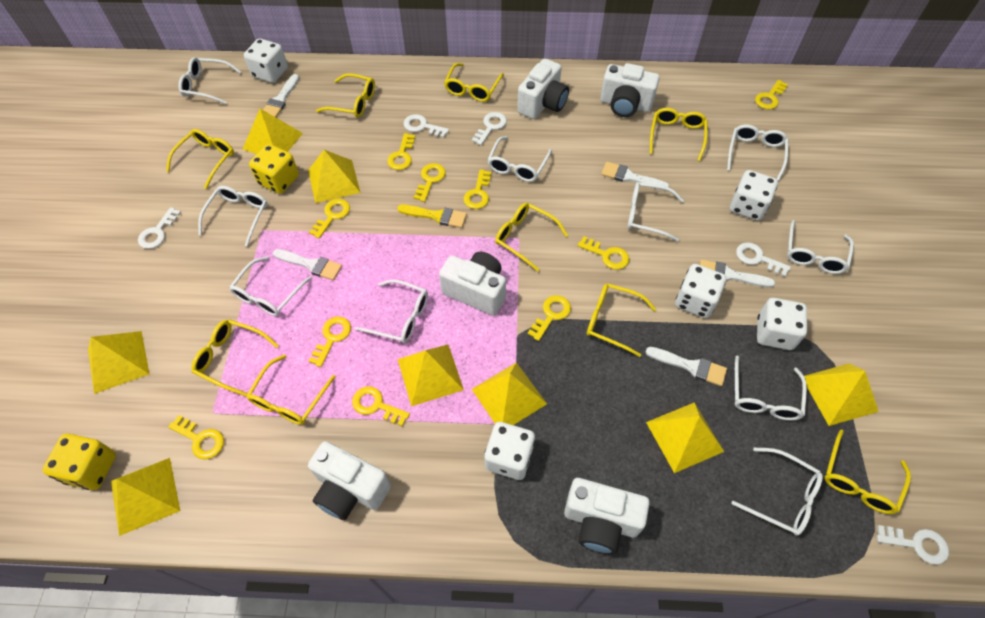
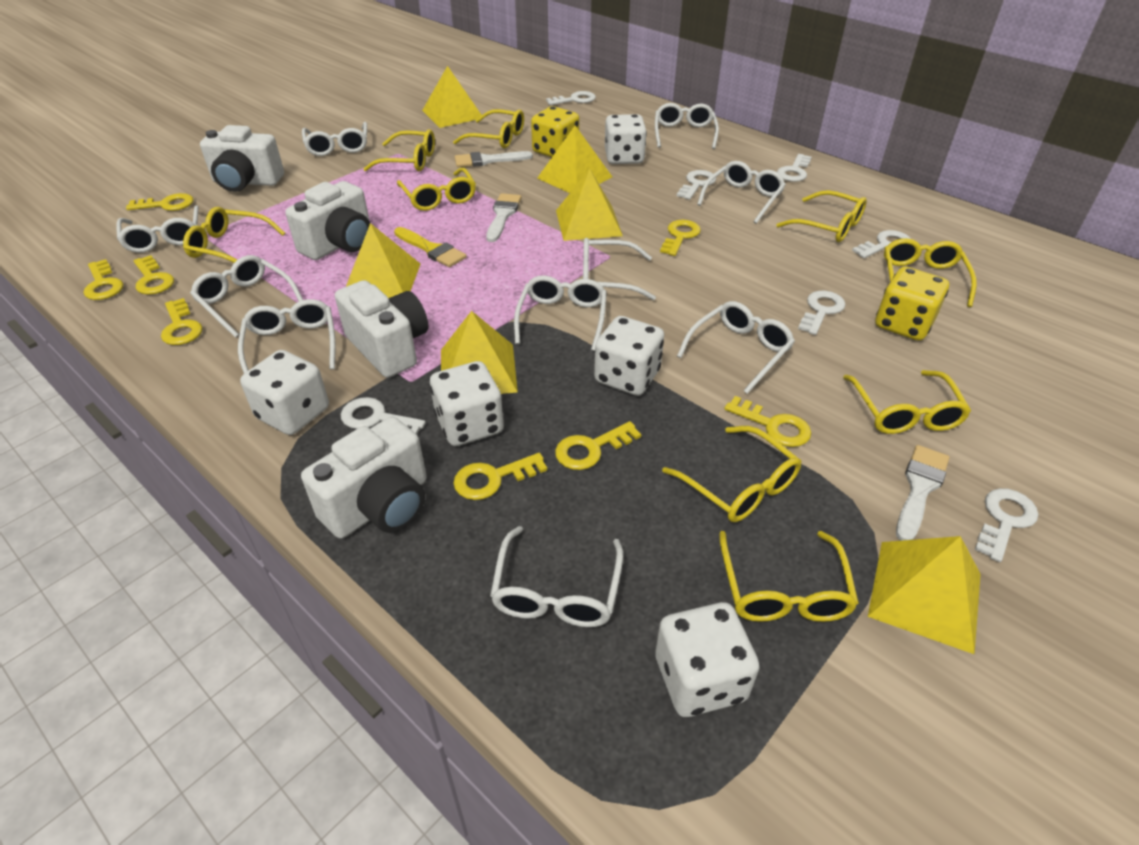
white brush: [263,74,299,117] [273,249,342,280] [601,162,669,191] [646,347,727,386] [700,260,775,287] = 5 -> [455,151,533,167] [486,193,521,242] [896,445,950,541] = 3
white camera: [308,441,391,520] [439,252,506,316] [517,58,569,119] [564,478,650,554] [600,63,660,117] = 5 -> [200,125,284,192] [285,181,370,260] [301,417,427,539] [335,280,429,378] = 4
white key: [138,207,181,249] [403,114,449,138] [472,112,507,145] [736,242,791,277] [877,525,949,565] = 5 -> [341,397,426,434] [546,91,596,105] [677,170,716,200] [777,154,812,182] [798,290,846,335] [852,230,911,258] [975,488,1038,562] = 7
yellow key: [168,415,224,459] [309,199,350,239] [309,317,351,367] [352,387,410,426] [387,133,415,170] [414,163,446,202] [463,170,491,209] [527,295,571,341] [577,236,629,270] [755,80,788,109] = 10 -> [83,259,123,300] [126,193,194,211] [133,255,174,295] [161,298,203,345] [453,453,547,500] [555,421,641,470] [660,220,701,256] [724,396,811,447] = 8
yellow pyramid: [88,331,149,394] [111,458,180,536] [243,109,303,154] [308,150,361,203] [398,344,464,406] [472,362,547,425] [646,402,724,473] [804,364,879,426] = 8 -> [346,223,420,298] [422,66,482,128] [441,311,518,394] [537,126,612,193] [556,169,623,241] [868,536,981,654] = 6

